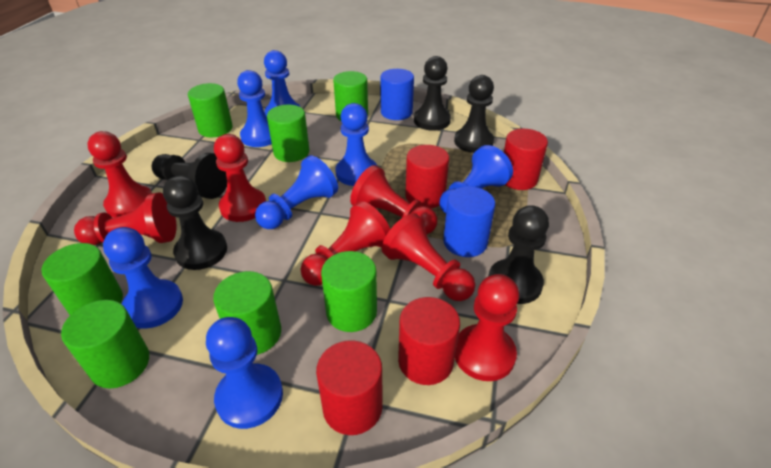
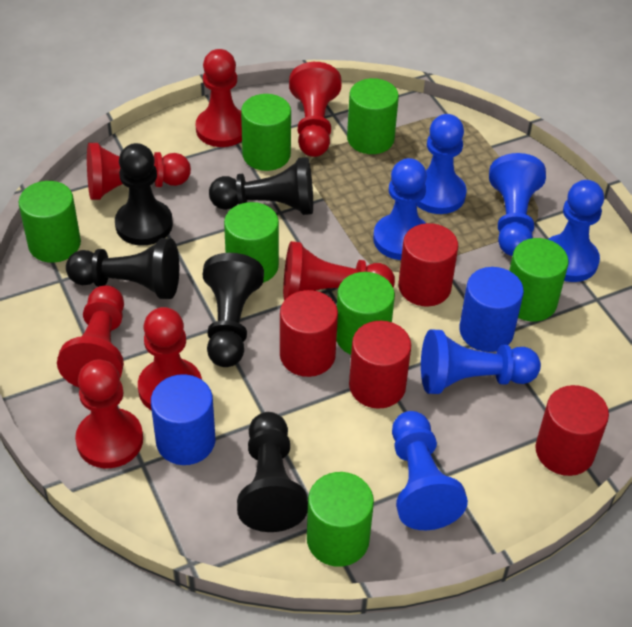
blue pawn: [103,227,183,329] [206,317,283,429] [237,70,272,147] [255,156,338,229] [264,50,301,116] [335,103,377,186] [440,145,513,214] = 7 -> [373,158,427,260] [392,411,468,530] [417,114,466,214] [421,330,541,394] [489,153,546,256] [548,180,604,282] = 6

